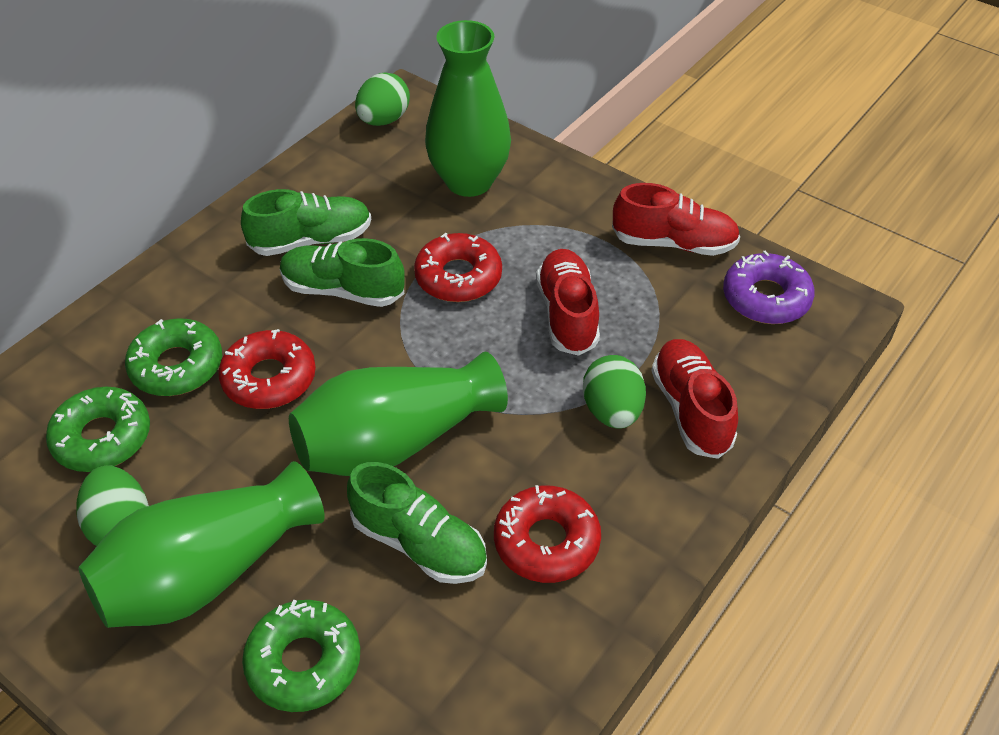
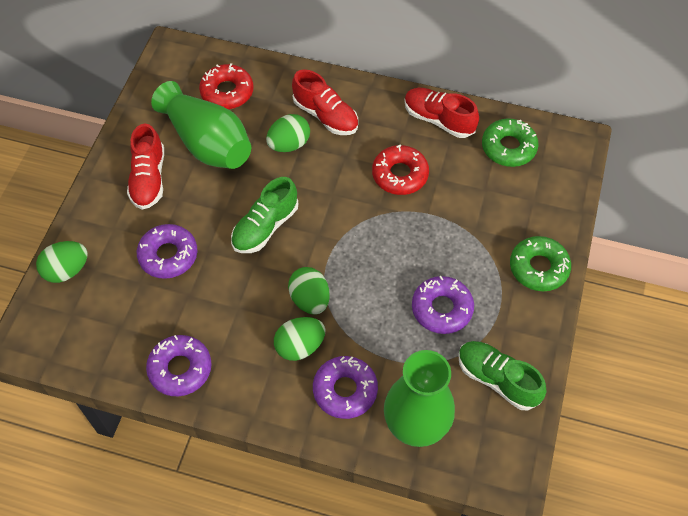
green donut: [46,387,150,472] [125,318,222,396] [242,600,360,712] = 3 -> [482,118,539,167] [510,236,571,291] = 2
green egg: [77,465,149,546] [355,73,410,126] [583,355,646,429] = 3 -> [36,241,88,283] [266,114,310,152] [274,317,325,361] [288,267,330,315] = 4
green shoe: [241,189,371,256] [280,238,405,307] [347,462,487,584] = 3 -> [231,177,298,253] [458,341,547,410] = 2
green vase: [78,461,325,628] [289,352,508,476] [425,20,511,197] = 3 -> [151,81,251,169] [384,350,455,447] = 2
purple donut: [723,251,815,324] = 1 -> [137,224,197,279] [146,335,212,396] [313,356,378,419] [412,276,474,334] = 4
red donut: [218,329,316,409] [414,233,502,302] [494,485,601,583] = 3 -> [199,63,253,109] [372,145,429,195] = 2

